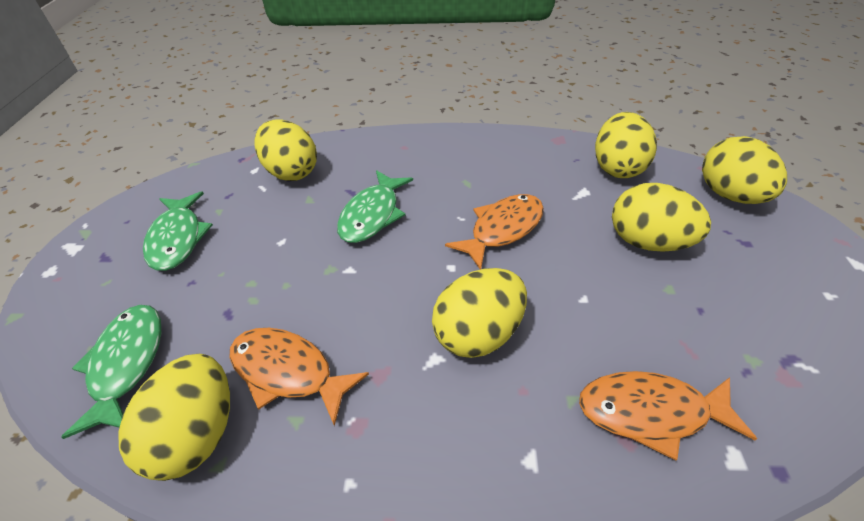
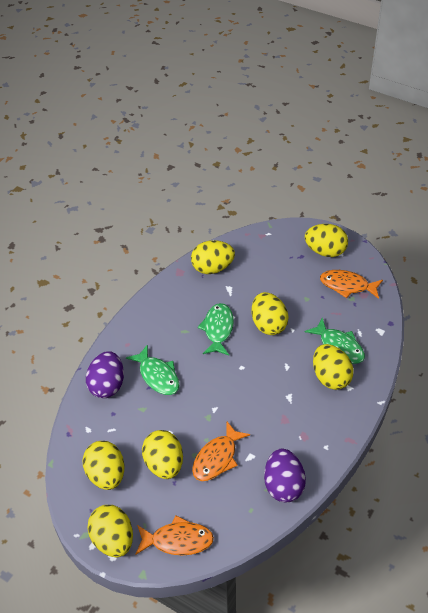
purple egg: none = 0 -> [86,351,124,398] [264,449,306,503] = 2
yellow egg: [118,354,230,481] [255,119,317,181] [432,268,527,358] [595,112,657,178] [612,183,711,252] [702,136,787,204] = 6 -> [83,441,125,490] [87,505,133,557] [142,430,183,479] [191,240,235,274] [252,292,289,335] [305,224,348,257] [313,344,354,390] = 7

